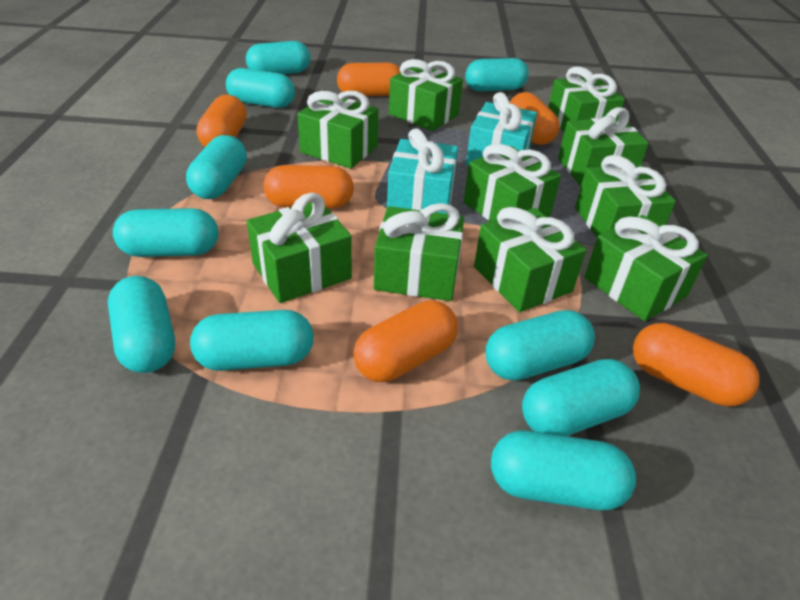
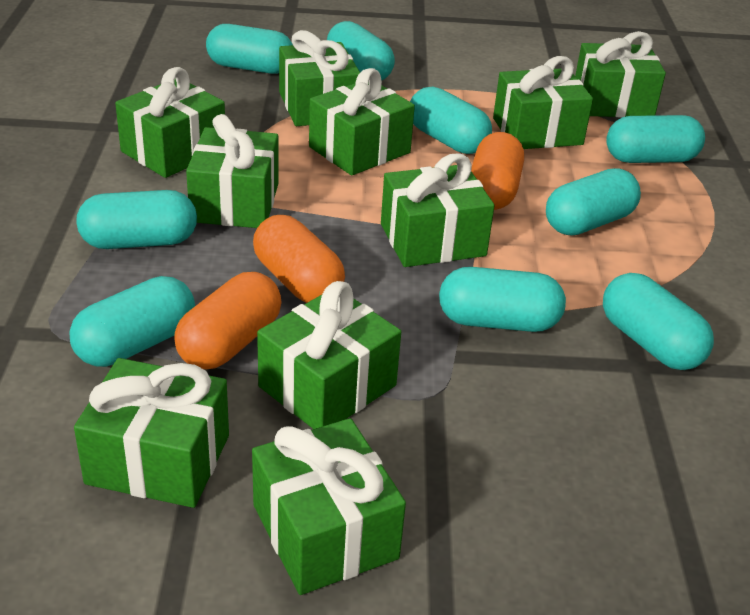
orange capsule: [196,95,247,147] [264,165,354,209] [337,63,401,96] [353,300,458,382] [510,92,559,145] [633,323,760,406] = 6 -> [174,272,282,369] [253,215,345,303] [471,132,524,210] = 3
turquoise capsule: [108,276,175,373] [113,208,218,257] [186,135,247,199] [190,310,314,371] [226,68,295,108] [246,41,310,74] [465,58,529,91] [485,310,595,381] [491,431,636,510] [522,359,640,436] = 10 -> [69,276,195,367] [76,190,197,249] [206,24,293,74] [327,21,395,80] [410,87,492,154] [439,267,566,332] [546,168,641,236] [603,273,714,370] [606,115,705,163] = 9
turquoise gift: [387,128,458,214] [466,92,537,166] = 2 -> none = 0

